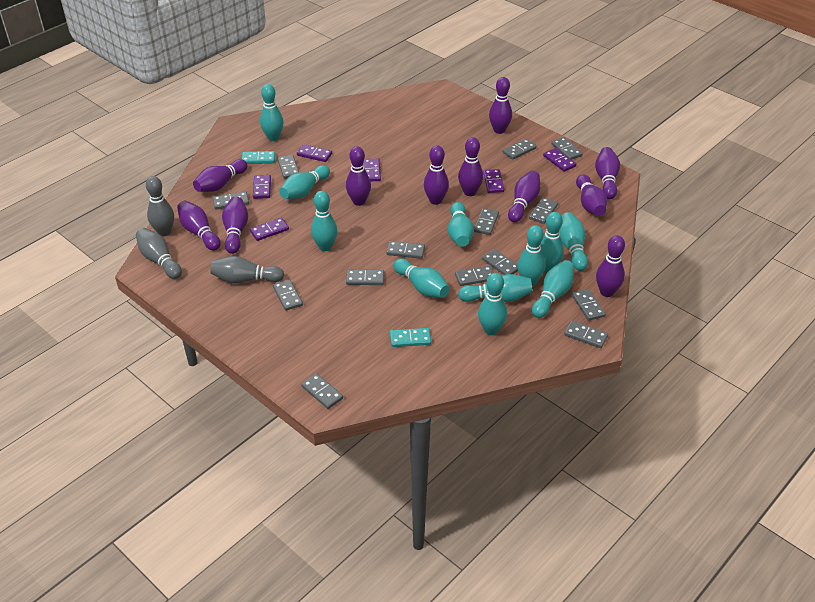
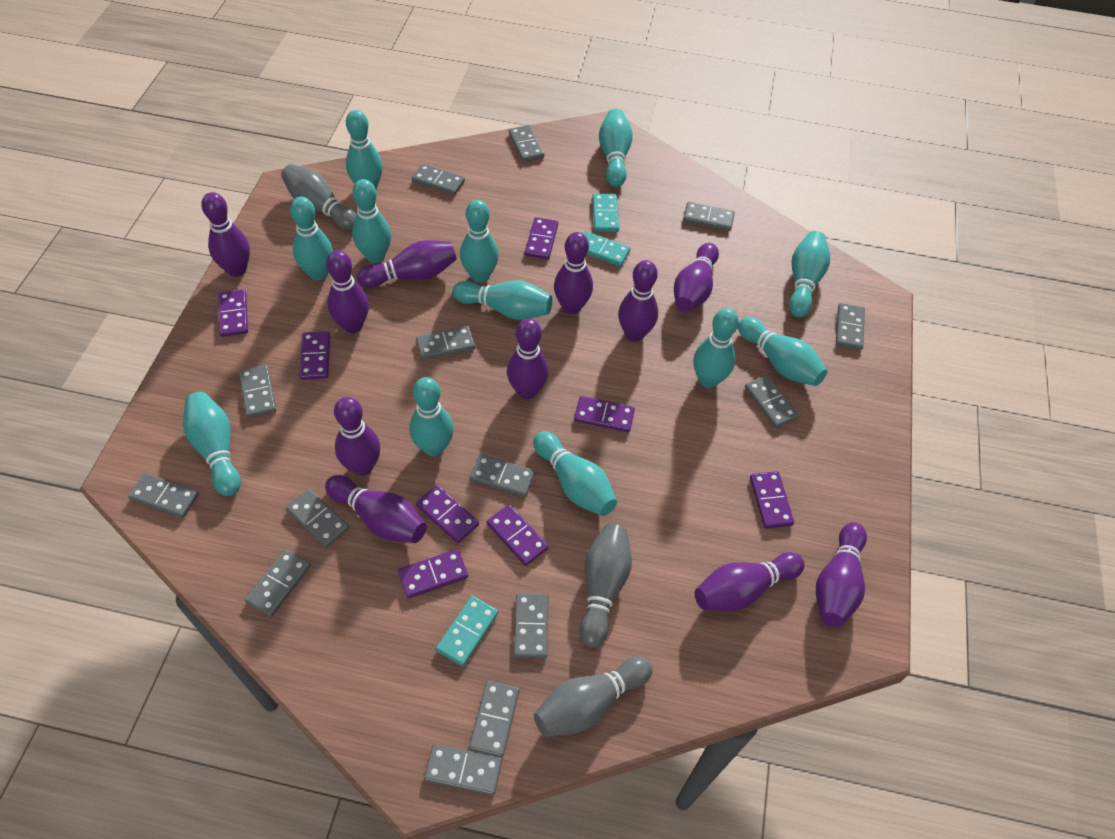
purple domino: [250,218,289,241] [253,175,271,199] [297,144,332,162] [363,159,381,181] [483,169,504,193] [543,148,576,172] = 6 -> [218,290,248,337] [299,331,330,380] [398,549,468,599] [416,485,479,543] [487,504,549,566] [525,217,558,260] [574,396,635,432] [750,471,794,529] = 8
turquoise bowling pin: [260,84,283,141] [279,165,330,199] [311,191,338,251] [393,258,450,298] [448,202,474,247] [458,274,532,302] [478,273,507,335] [517,225,545,286] [532,260,575,318] [541,212,564,273] [559,212,588,271] = 11 -> [183,392,241,496] [290,197,333,281] [346,110,383,189] [352,179,391,263] [409,377,454,456] [453,280,552,320] [460,200,499,283] [533,431,617,516] [599,109,633,187] [694,308,739,388] [738,317,827,386] [789,231,830,318] = 12
turquoise domino: [242,151,275,164] [390,328,431,347] = 2 -> [436,596,498,666] [584,231,631,267] [592,194,619,232] = 3

